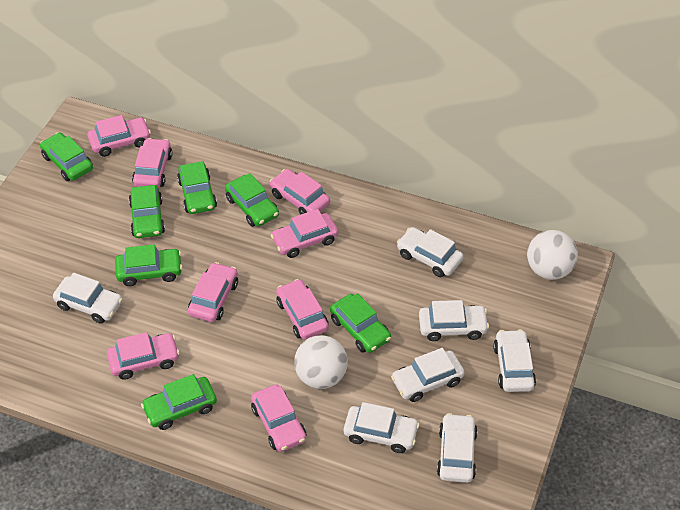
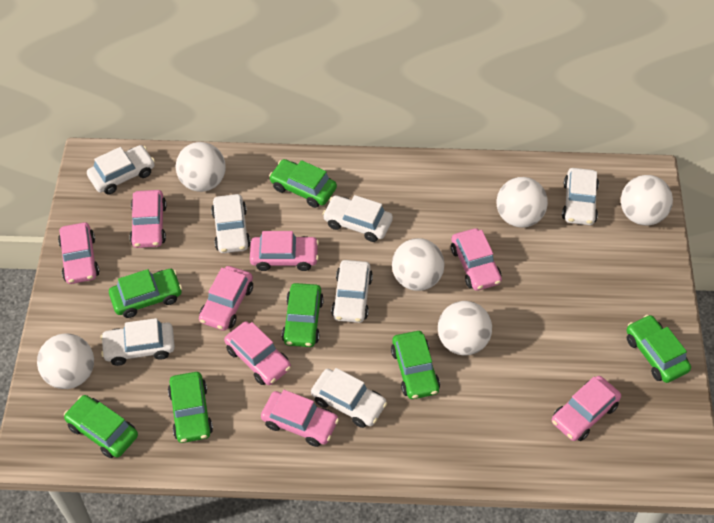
white ball: [294,335,348,389] [527,230,578,280] = 2 -> [37,334,94,389] [176,142,226,192] [392,238,445,291] [438,301,492,355] [497,177,548,228] [621,175,673,225] = 6

